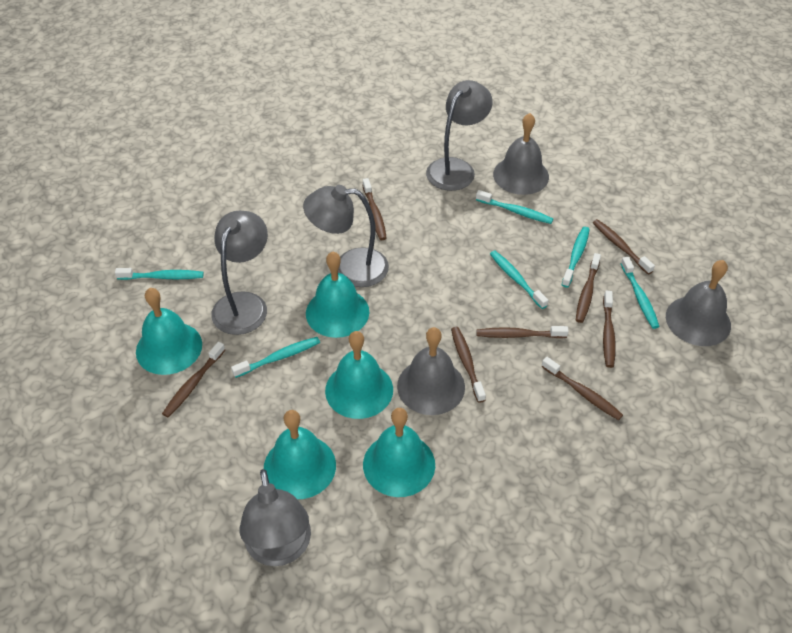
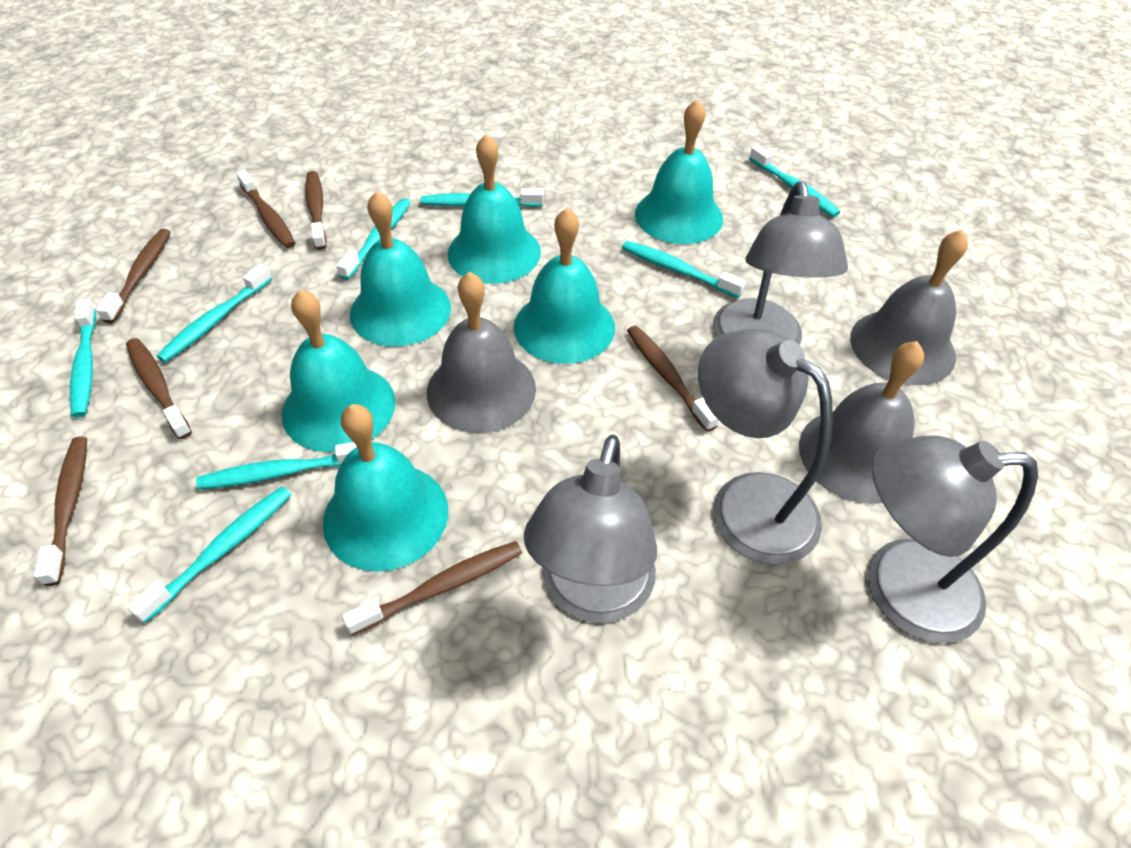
brown toothbrush: [162,342,225,417] [363,178,387,240] [451,327,486,403] [476,326,569,338] [541,357,623,420] [576,253,601,323] [593,219,655,275] [603,291,616,368] = 8 -> [34,436,87,586] [97,229,171,323] [126,338,192,440] [236,170,295,248] [306,171,327,250] [342,541,522,636] [627,326,718,432] = 7
turquoise bell: [136,288,202,375] [264,410,336,499] [306,252,369,338] [325,331,393,419] [363,408,435,497] = 5 -> [282,289,395,452] [323,404,448,572] [350,190,451,346] [447,134,541,284] [514,208,615,364] [635,99,723,244] = 6
turquoise toothbrush: [115,268,204,280] [231,337,320,378] [476,190,553,224] [490,251,548,309] [562,227,590,288] [621,257,660,329] = 6 -> [70,299,96,418] [127,487,291,623] [156,264,272,362] [196,442,357,489] [336,198,411,280] [420,189,543,207] [622,241,746,298] [749,145,840,217] = 8

